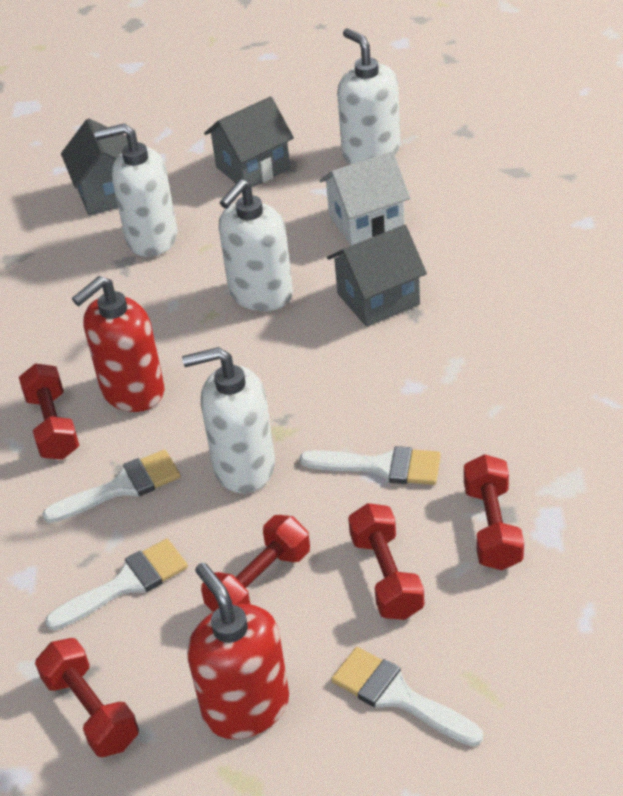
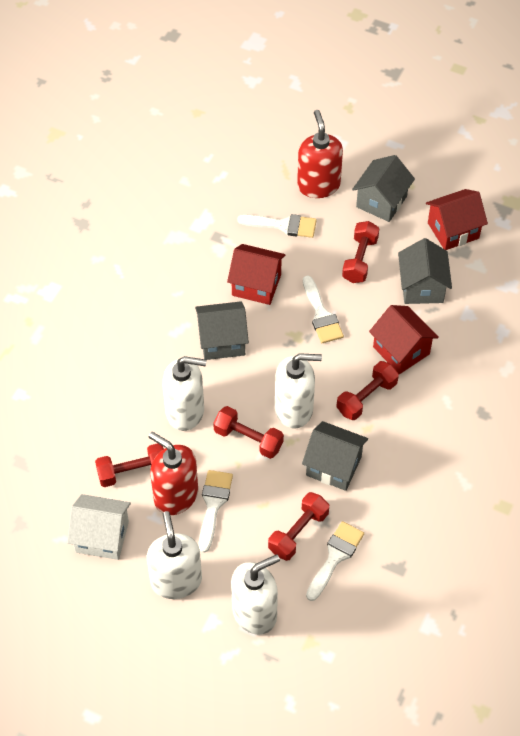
grey house: [61,118,128,216] [204,97,294,188] [327,225,427,327] = 3 -> [195,301,249,360] [302,421,368,491] [352,155,415,222] [398,238,452,304] = 4
red house: none = 0 -> [227,244,286,305] [369,305,439,374] [426,189,488,250] = 3

